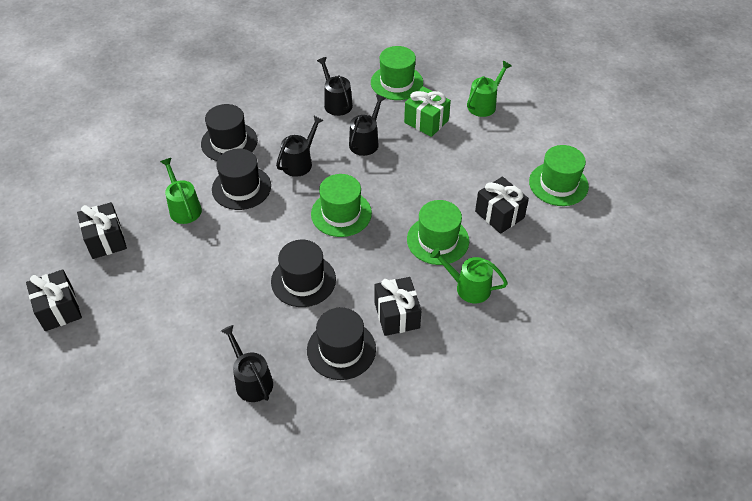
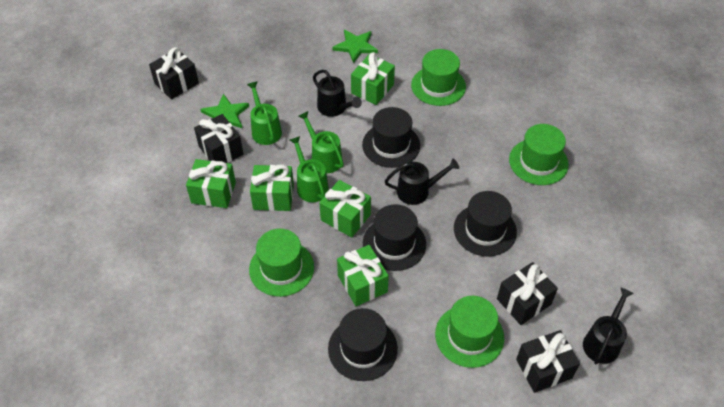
black watering can: [221,325,273,402] [276,116,324,177] [317,57,353,116] [349,94,386,156] = 4 -> [313,70,362,117] [385,159,459,205] [583,288,634,364] = 3
green gift: [404,86,451,137] = 1 -> [186,159,236,208] [250,164,294,211] [319,180,371,237] [337,245,389,306] [351,52,395,105] = 5
green star: none = 0 -> [200,94,249,128] [332,30,378,63] = 2

